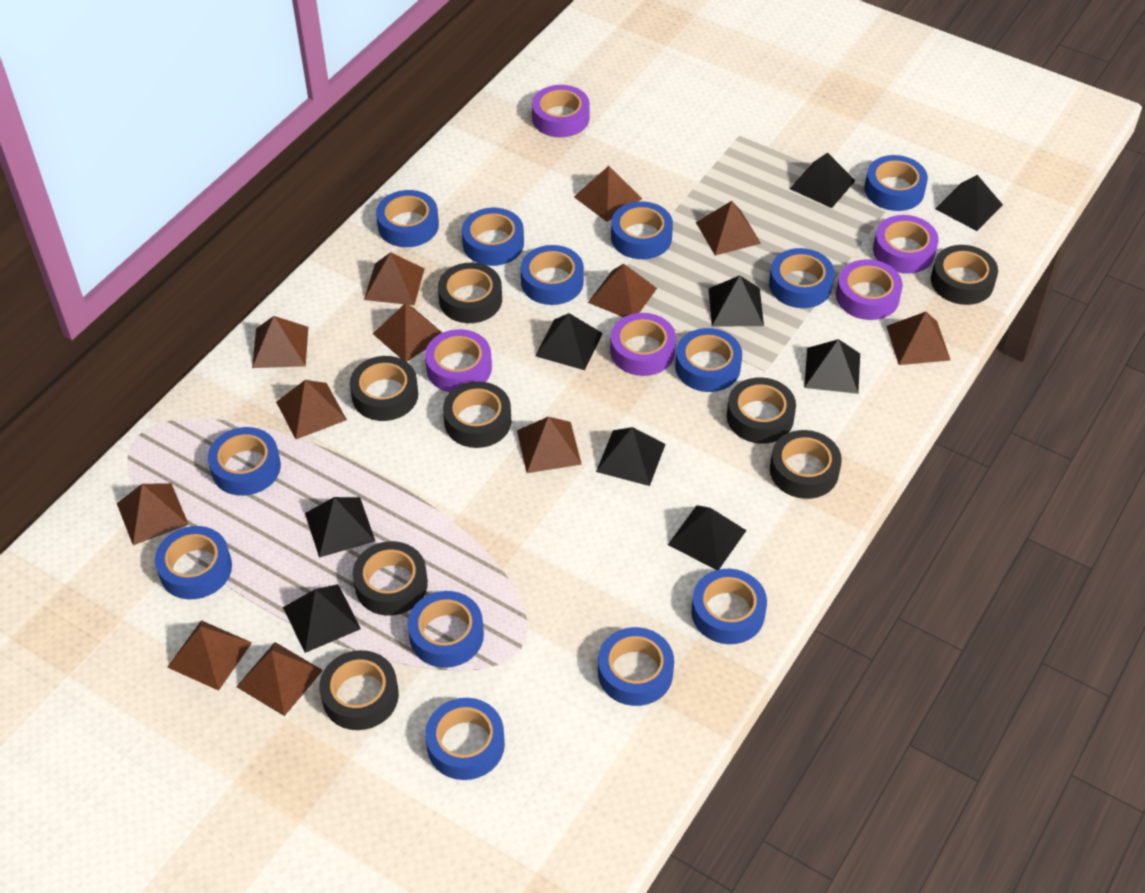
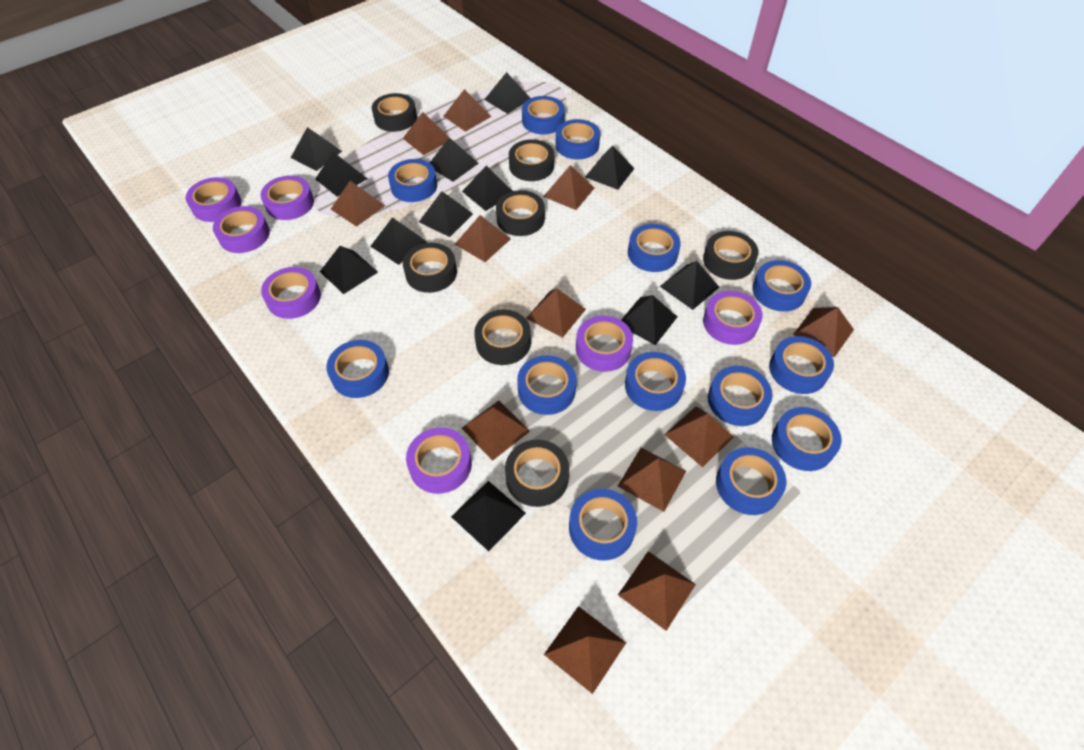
black pyramid: [283,584,361,653] [305,497,375,558] [535,313,603,370] [596,427,666,486] [668,505,747,570] [709,275,764,327] [790,153,856,208] [804,339,860,394] [935,175,1003,231] = 9 -> [291,127,342,171] [315,152,367,197] [320,246,378,294] [370,217,427,265] [419,191,473,237] [430,137,479,182] [451,481,526,551] [462,166,512,211] [484,72,530,114] [585,146,635,190] [621,295,677,345] [660,261,719,310] = 12
black tape: [319,650,399,730] [350,356,418,421] [353,541,428,616] [438,263,502,323] [443,381,511,448] [727,377,796,444] [770,430,842,499] [931,245,998,305] = 8 -> [372,93,417,132] [403,243,457,293] [474,310,531,365] [496,190,545,236] [505,440,569,507] [509,139,554,181] [703,231,759,280] = 7
purple tape: [425,329,492,392] [532,85,590,137] [610,313,676,376] [836,259,903,320] [873,215,939,274] = 5 -> [186,177,241,222] [213,206,270,253] [261,176,314,220] [261,267,321,319] [406,428,472,494] [576,316,633,372] [703,291,763,345] = 7

